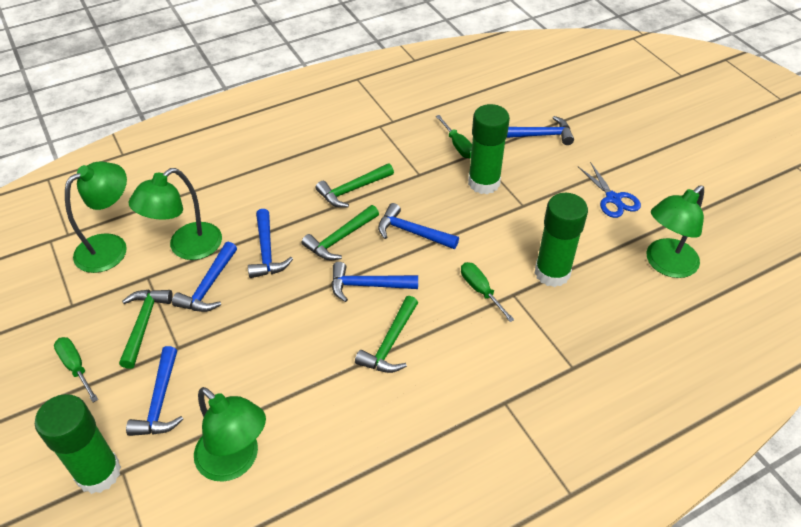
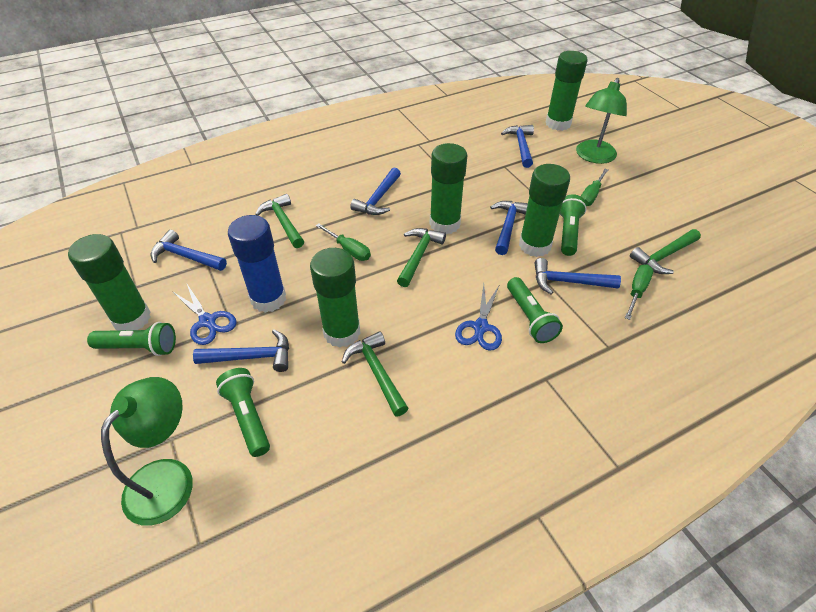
blue glue stick: none = 0 -> [228,215,286,313] = 1
blue scissors: [578,162,641,218] = 1 -> [172,284,237,345] [455,284,502,351] = 2
green flashlight: none = 0 -> [87,322,176,356] [216,368,270,457] [507,277,563,343] [560,194,587,256] = 4
green glue stick: [35,394,121,494] [468,104,510,194] [535,193,588,287] = 3 -> [68,234,151,330] [310,248,361,348] [430,143,467,234] [519,164,570,257] [545,51,587,131] = 5
green lamp: [65,162,127,273] [129,168,222,260] [194,387,266,482] [647,185,704,278] = 4 -> [101,377,193,526] [576,78,627,164] = 2

